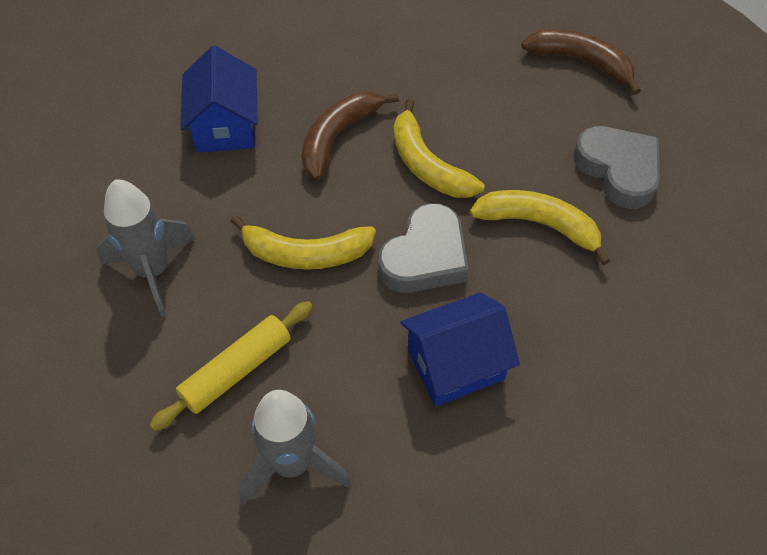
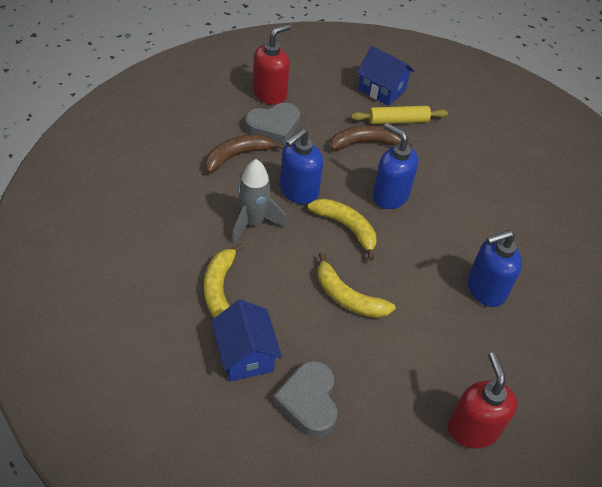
blue soap dispenser: none = 0 -> [280,129,323,204] [373,123,418,209] [468,230,522,307] = 3
grey rocket: [97,180,195,317] [239,390,351,505] = 2 -> [232,159,287,244] = 1
red soap dispenser: none = 0 -> [253,24,291,105] [448,352,517,449] = 2

